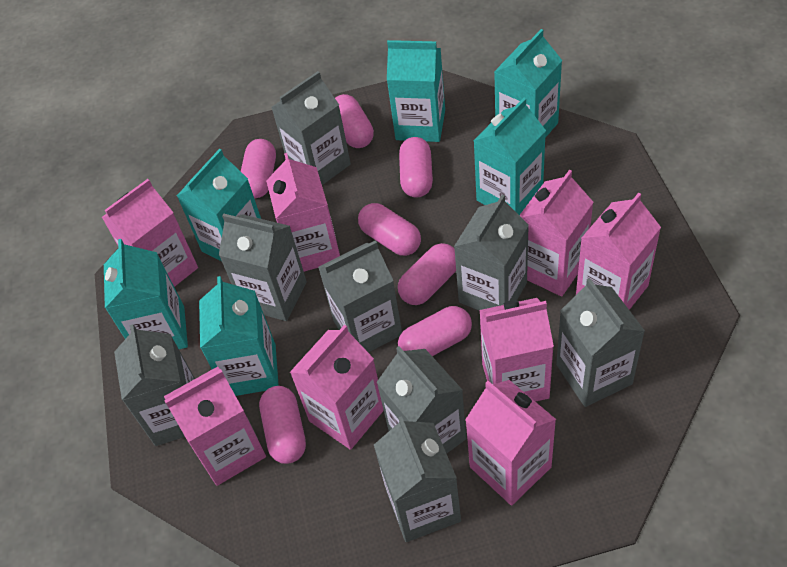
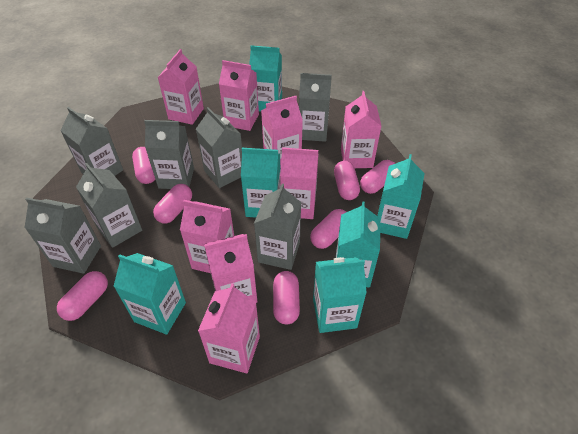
grey carton: [114,324,195,446] [219,213,307,321] [271,71,351,185] [318,240,402,353] [374,416,461,542] [377,346,466,454] [454,195,529,310] [556,278,645,407] = 8 -> [25,197,101,274] [60,107,123,176] [76,163,142,248] [144,120,194,189] [196,107,242,188] [254,184,301,270] [299,73,332,142] = 7

